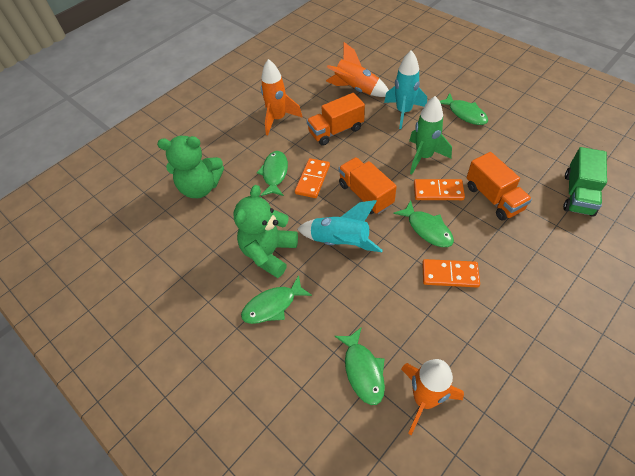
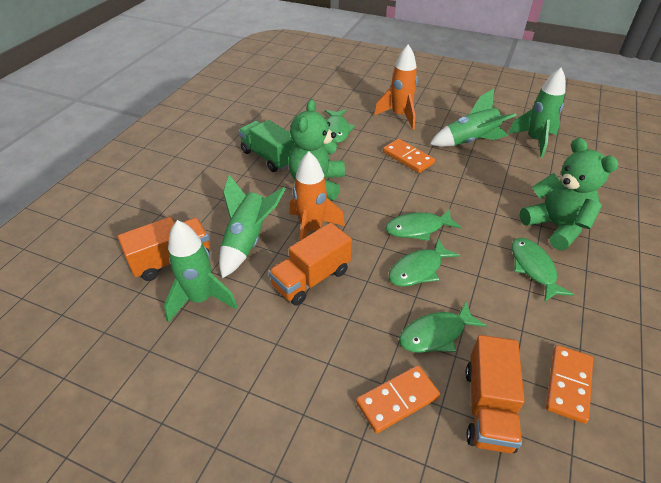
green rocket: [409,96,452,174] = 1 -> [164,220,238,323] [219,175,286,278] [430,89,517,147] [508,67,566,158] = 4
orange rocket: [261,59,303,135] [326,42,389,97] [401,359,464,435] = 3 -> [289,151,345,241] [374,44,418,130] = 2
turquoise rocket: [297,200,383,252] [384,50,427,129] = 2 -> none = 0

